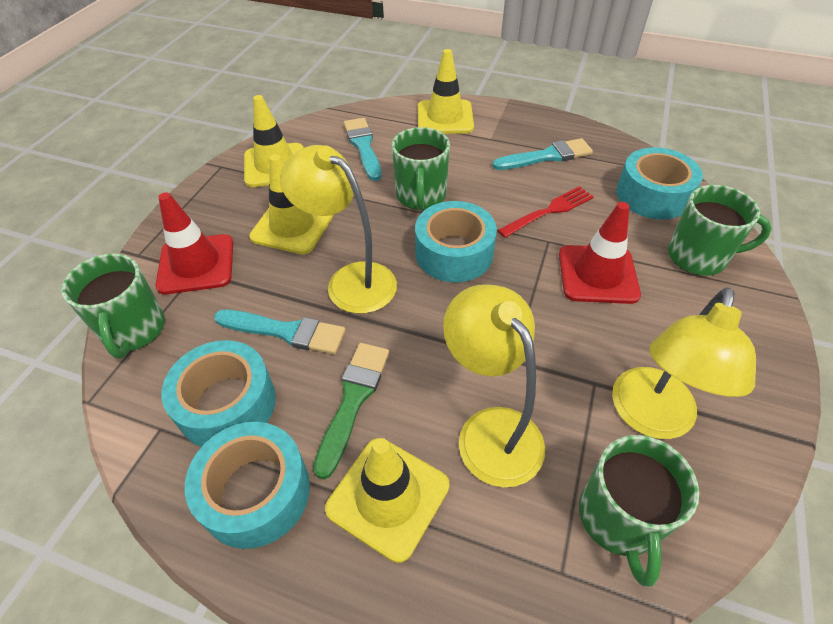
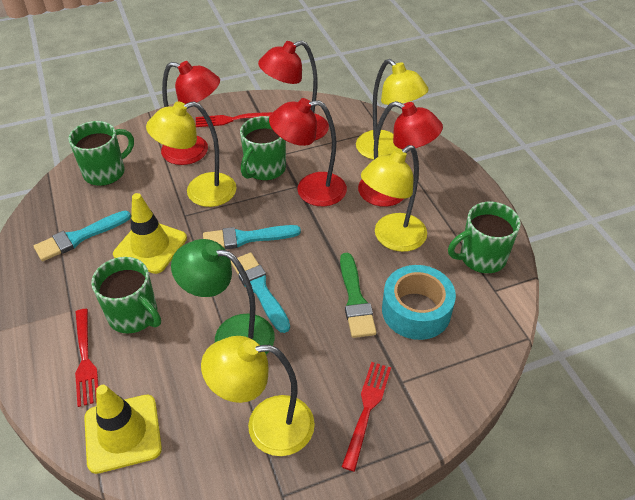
green lamp: none = 0 -> [171,239,275,355] = 1
red fork: [497,186,594,238] = 1 -> [75,309,98,407] [196,112,273,127] [342,362,391,471] = 3
red lamp: none = 0 -> [161,61,220,165] [258,40,329,140] [269,98,347,206] [358,101,443,207] = 4
red traffic cone: [155,192,233,294] [559,202,641,304] = 2 -> none = 0
turquoise tape: [161,340,276,447] [185,422,310,549] [415,201,497,282] [616,147,703,220] = 4 -> [382,265,456,340] = 1
yellow lamp: [280,145,397,314] [443,284,545,487] [612,287,756,439] = 3 -> [146,101,237,207] [201,336,315,456] [356,59,429,160] [361,145,427,252] = 4
yellow traffic cone: [244,95,304,187] [249,154,333,254] [325,438,450,563] [418,49,474,134] = 4 -> [84,385,162,474] [113,193,187,274] = 2

